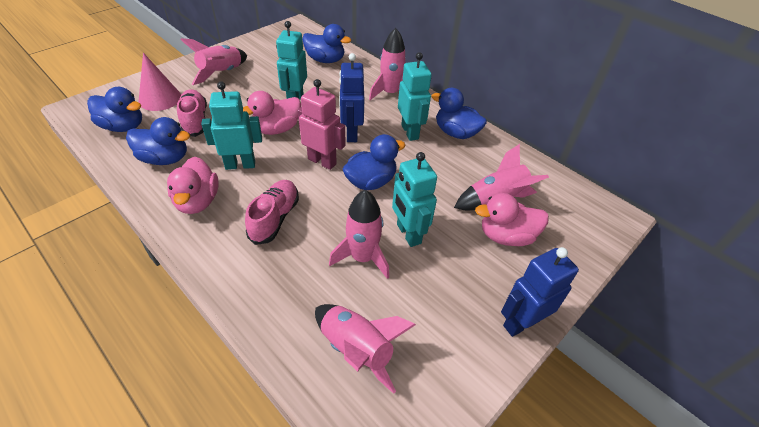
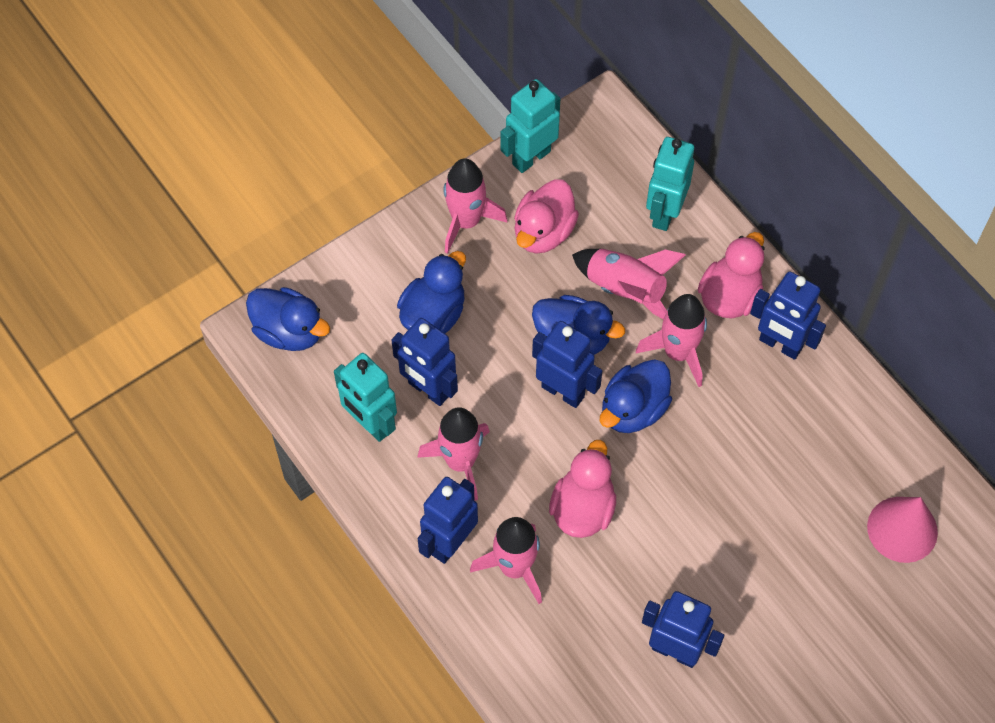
blue duck: [87,87,142,132] [126,117,190,165] [302,24,351,63] [343,134,405,190] [431,88,487,139] = 5 -> [246,287,330,351] [397,251,466,333] [532,295,625,355] [600,359,672,433] = 4
blue robot: [339,53,364,142] [501,247,579,337] = 2 -> [392,318,458,406] [418,477,478,564] [532,321,602,408] [642,591,724,668] [750,272,826,360] = 5
pink robot: [297,79,345,170] = 1 -> none = 0
pink shoe: [177,89,207,137] [245,180,299,245] = 2 -> none = 0
turquoise robot: [201,81,262,170] [276,21,307,99] [392,152,437,247] [398,52,431,141] = 4 -> [334,353,397,442] [501,79,560,173] [646,137,694,231] = 3

